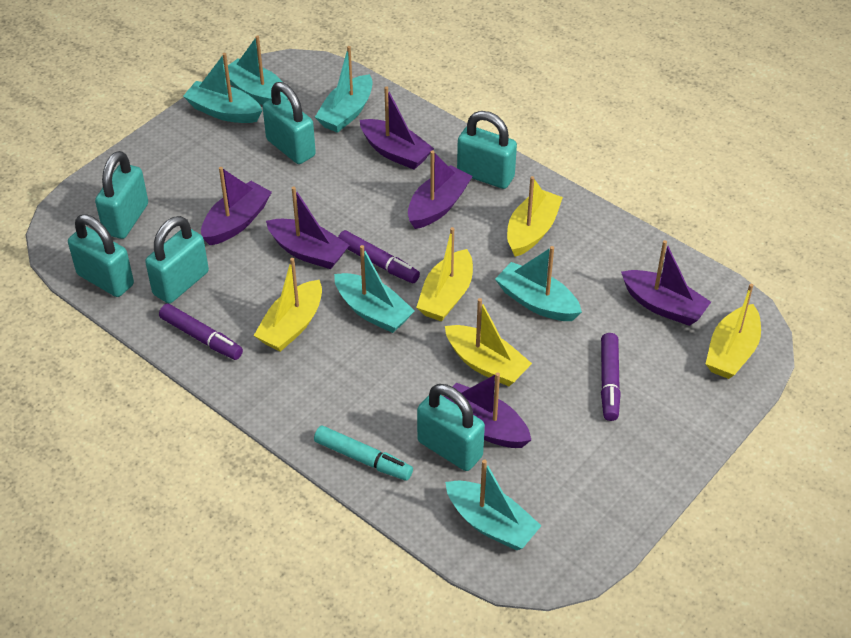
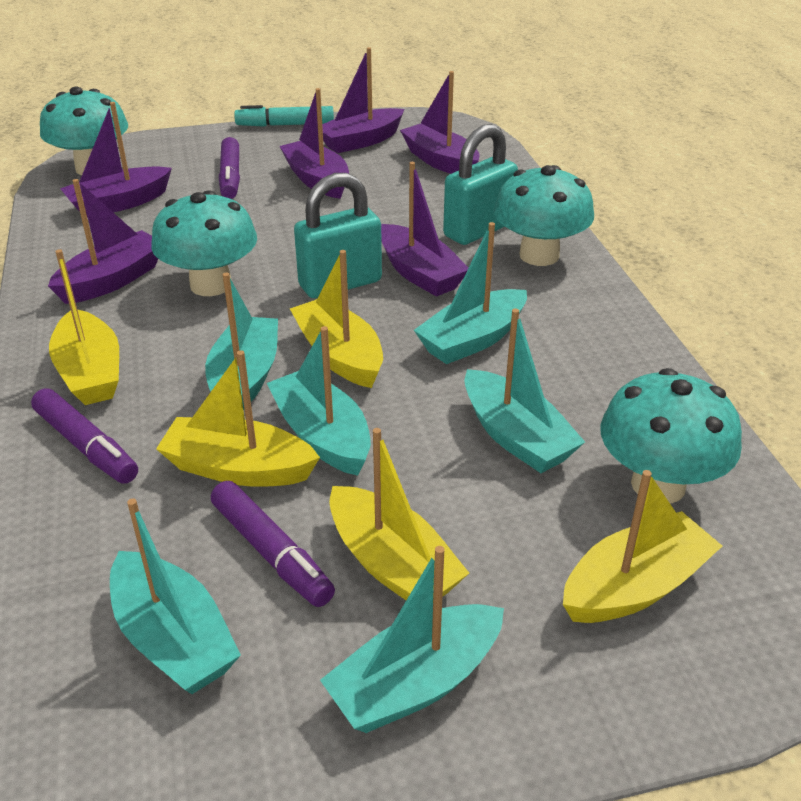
turquoise mushroom: none = 0 -> [40,87,128,175] [151,190,257,296] [494,165,594,266] [601,368,742,504] = 4
turquoise padlock: [68,214,134,297] [95,151,148,239] [145,216,209,303] [263,82,316,164] [417,384,485,471] [457,111,517,189] = 6 -> [294,173,382,298] [443,124,518,245] = 2

